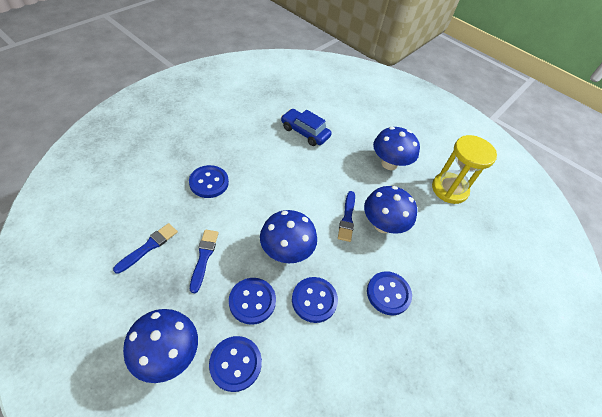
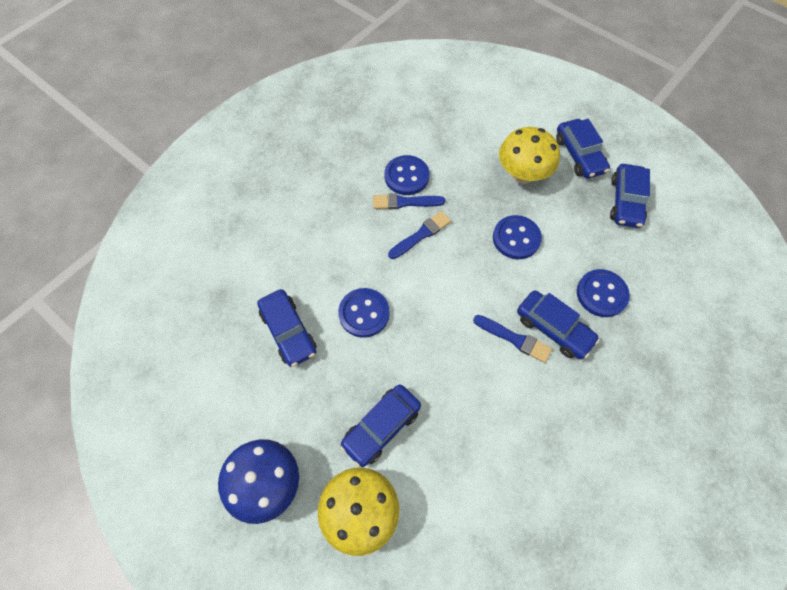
blue button: [189,165,229,198] [209,336,262,392] [229,278,276,325] [292,277,338,323] [367,271,412,315] = 5 -> [338,288,390,338] [385,155,429,195] [493,215,542,259] [577,269,630,317] = 4
blue car: [281,109,332,146] = 1 -> [257,289,316,367] [340,384,421,467] [517,290,600,359] [556,119,610,178] [610,164,650,228] = 5
blue mushroom: [123,309,198,383] [260,210,317,263] [364,186,417,234] [373,127,420,170] = 4 -> [218,439,299,524] = 1
yellow hourglass: [432,135,497,204] = 1 -> none = 0
yellow mushroom: none = 0 -> [318,467,399,556] [499,127,560,184] = 2

